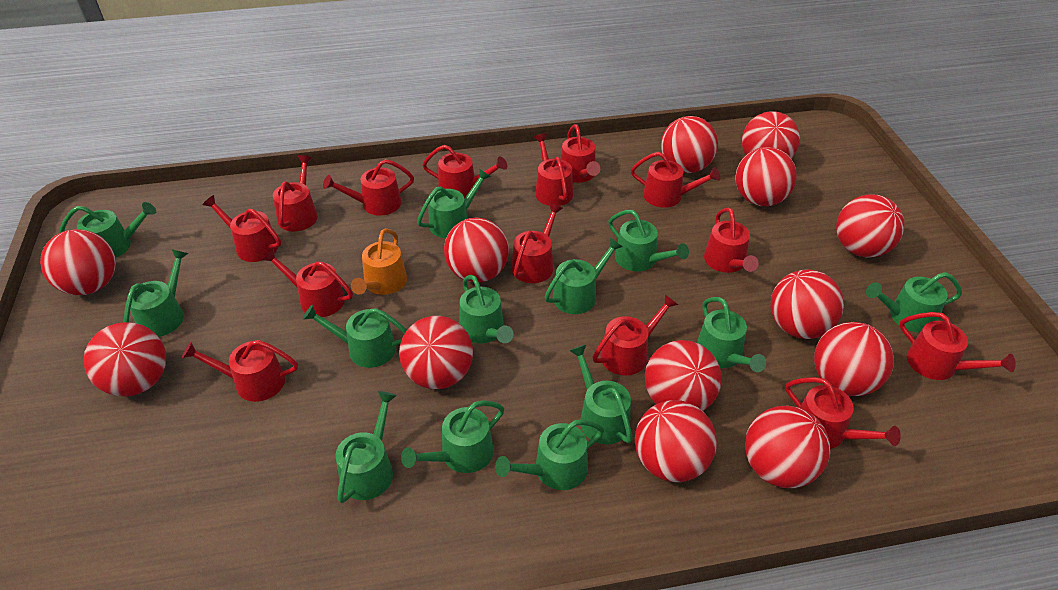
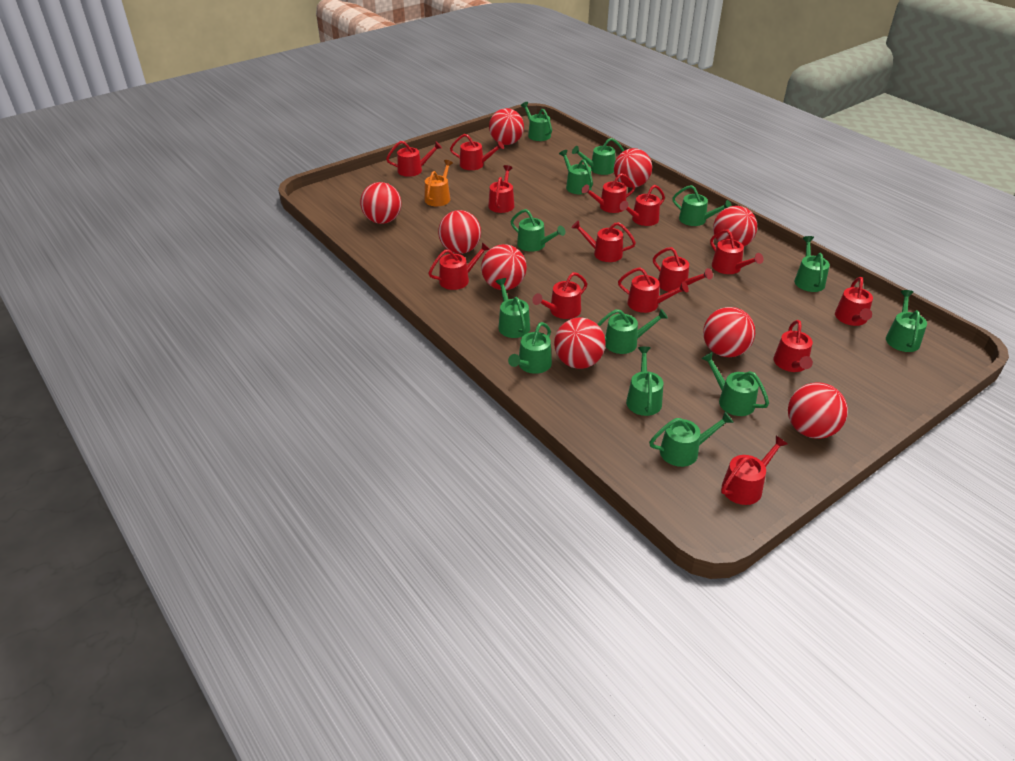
red ball: [40,229,116,295] [83,322,166,397] [399,316,473,389] [444,217,509,283] [635,400,717,482] [645,340,722,411] [661,116,718,173] [735,147,797,206] [742,111,800,158] [745,406,830,488] [771,269,844,339] [814,322,894,396] [836,194,904,258] = 13 -> [360,182,401,224] [438,210,481,254] [481,244,527,290] [489,108,524,145] [554,318,606,369] [614,148,652,188] [703,307,755,357] [713,206,757,247] [788,382,848,439] = 9

